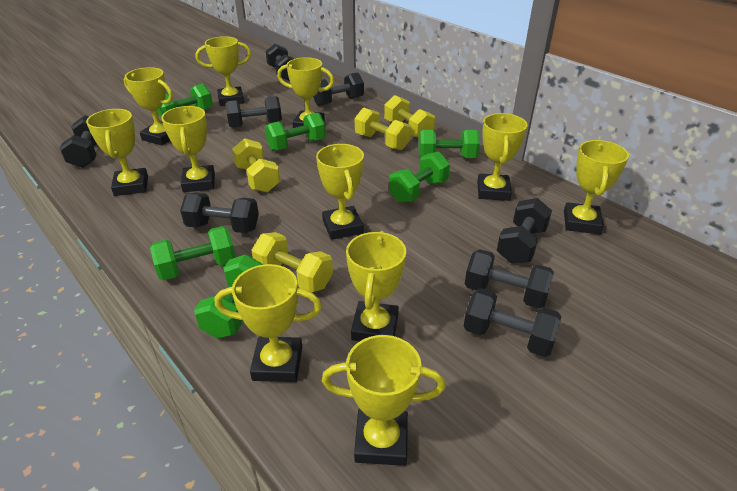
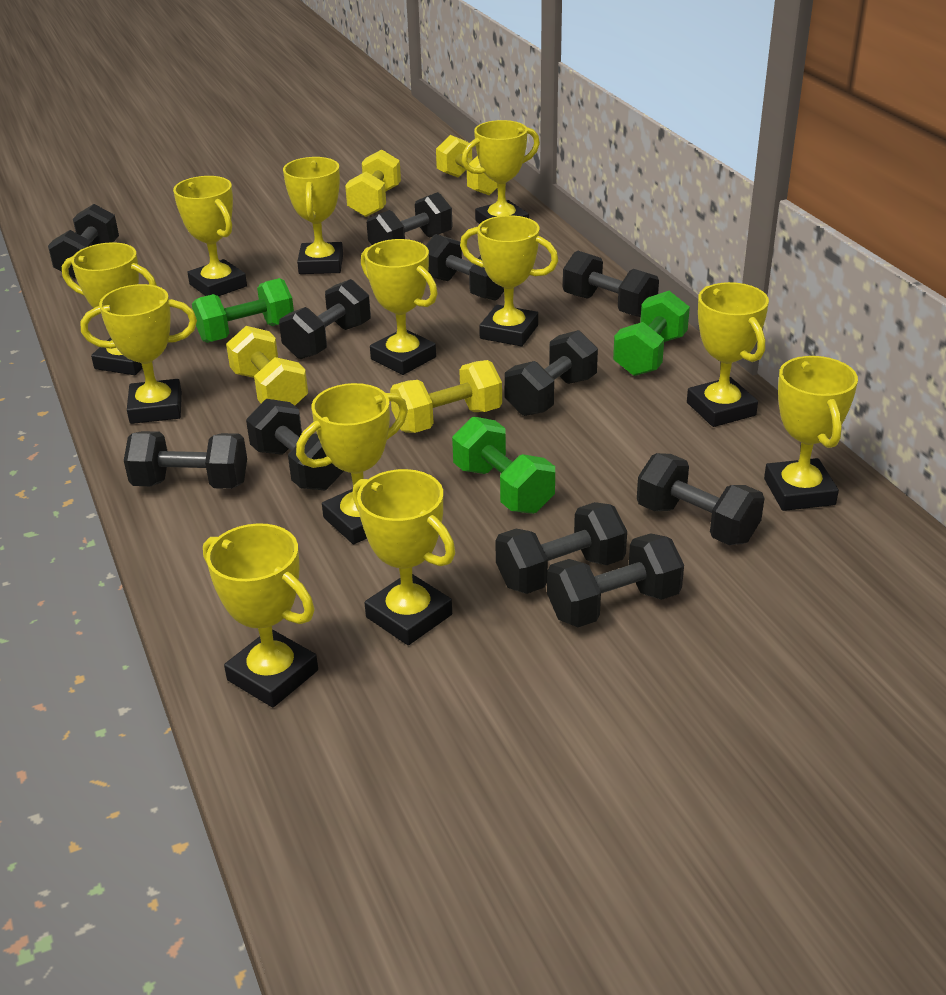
black dumbbell: [60,115,97,168] [180,193,259,233] [225,96,282,128] [266,44,295,81] [313,72,364,106] [464,288,561,357] [465,249,554,309] [497,198,552,264] = 8 -> [48,204,119,278] [124,431,247,489] [246,399,344,490] [279,279,371,359] [367,192,453,245] [426,234,504,301] [495,502,627,594] [505,330,598,416] [547,533,684,627] [563,250,659,317] [637,453,765,545] = 11
green dumbbell: [150,226,236,280] [157,83,213,117] [194,255,263,338] [265,112,326,151] [389,152,450,203] [418,130,480,158] = 6 -> [192,278,294,343] [452,416,555,514] [613,291,690,376] = 3
yellow trophy: [86,109,148,196] [124,67,173,145] [161,106,215,192] [195,36,251,106] [215,264,322,382] [277,57,334,128] [316,144,364,240] [322,335,445,466] [346,231,406,341] [477,113,528,201] [564,140,629,234] = 11 -> [62,242,157,375] [80,284,197,424] [173,176,247,296] [203,523,318,708] [283,157,343,274] [296,383,408,544] [353,469,455,645] [361,239,438,375] [460,215,558,346] [462,120,540,224] [687,282,769,427] [764,356,858,511] = 12

